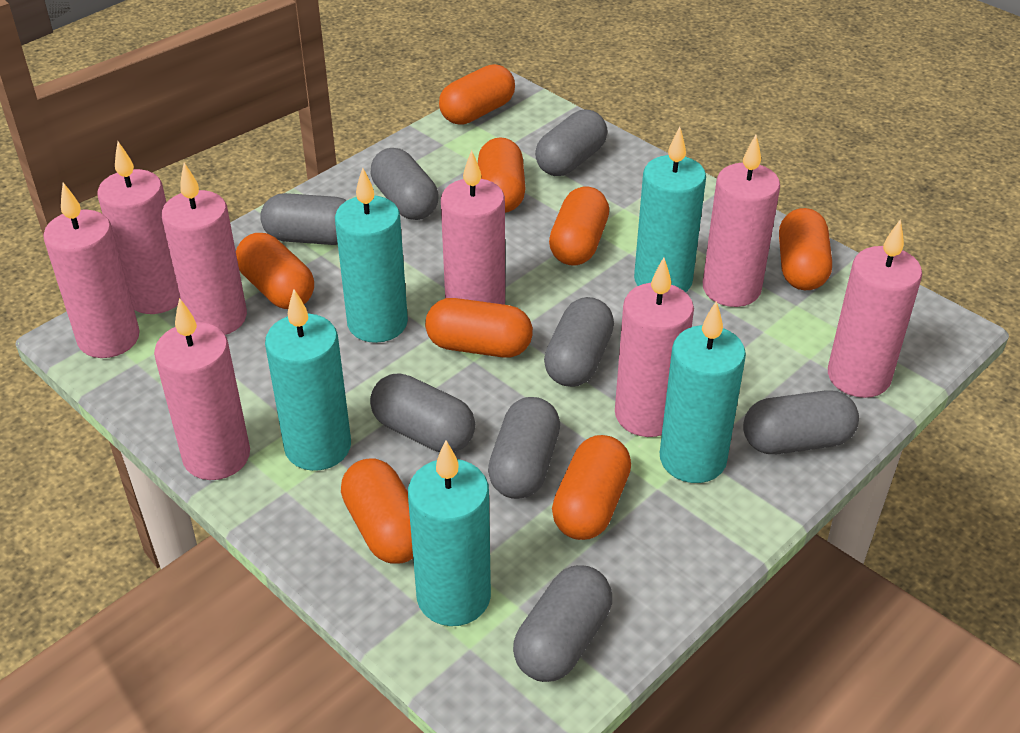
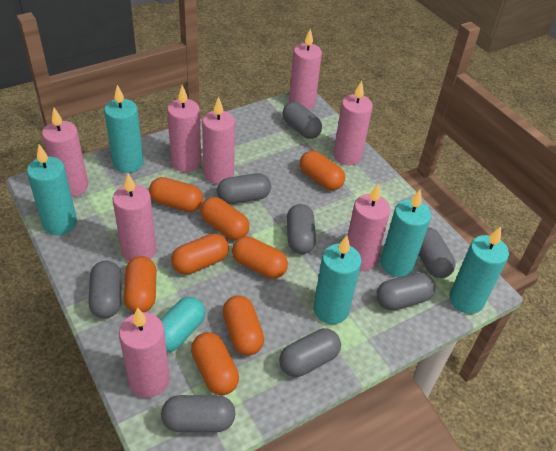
turquoise capsule: none = 0 -> [160,297,205,353] = 1

